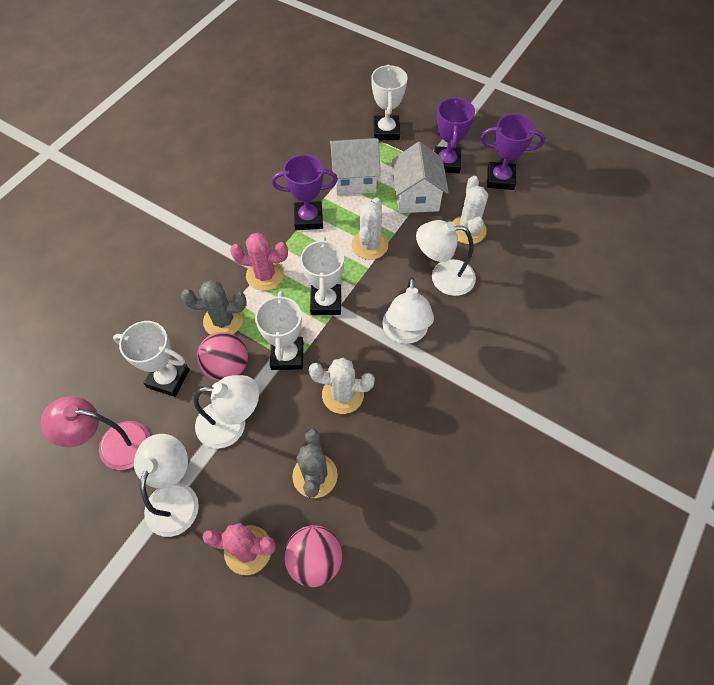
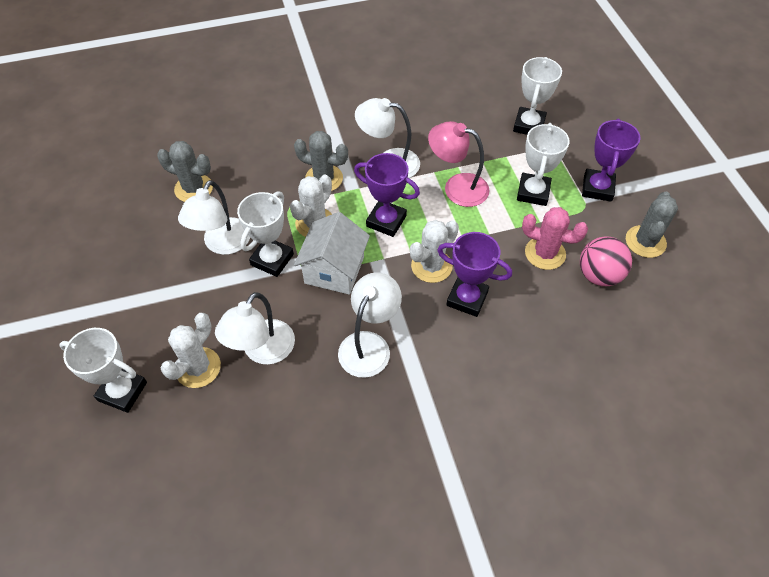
grey cactus: [181,280,246,335] [292,429,338,498] = 2 -> [157,141,213,202] [294,131,348,191] [626,192,678,258] = 3
pink ball: [197,332,248,381] [284,525,343,587] = 2 -> [580,236,632,286] = 1
pink cactus: [203,523,276,575] [230,233,288,291] = 2 -> [522,207,588,270] = 1
white house: [330,138,381,195] [391,142,449,213] = 2 -> [294,212,370,295] = 1

